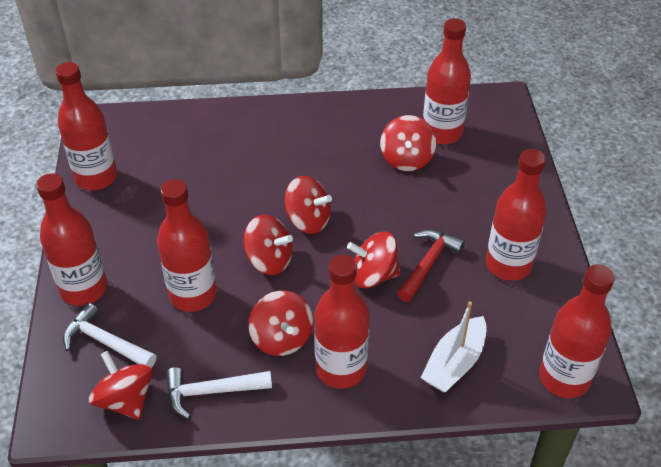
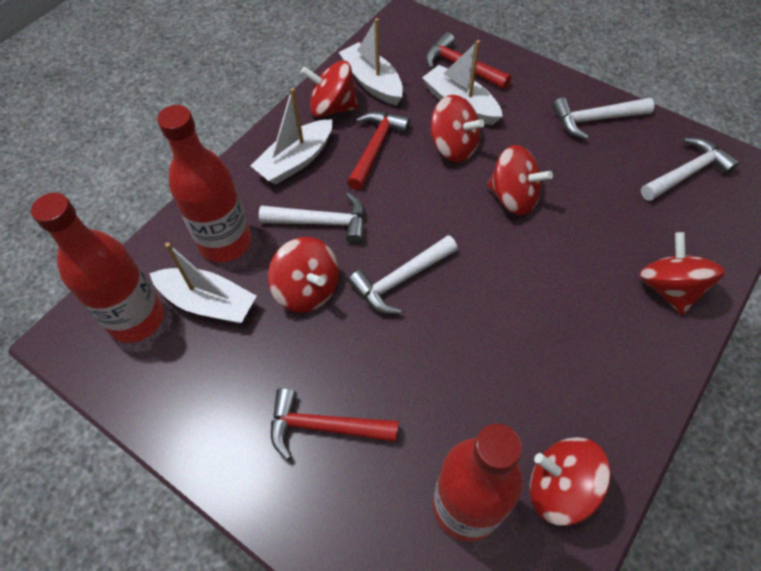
red bottle: [36,173,107,306] [56,62,117,190] [157,179,217,312] [314,255,370,389] [423,18,471,144] [486,149,547,281] [539,264,615,398] = 7 -> [31,192,164,343] [157,105,251,263] [433,424,523,542] = 3
red hammer: [397,229,465,302] = 1 -> [271,388,399,460] [347,111,410,190] [425,32,512,89] = 3
white boat: [420,301,487,393] = 1 -> [149,243,256,323] [251,88,333,185] [339,18,403,105] [422,40,503,125] = 4
white hammer: [63,303,156,367] [166,367,272,419] = 2 -> [259,192,365,244] [348,235,458,314] [552,98,654,140] [641,138,739,201] = 4

